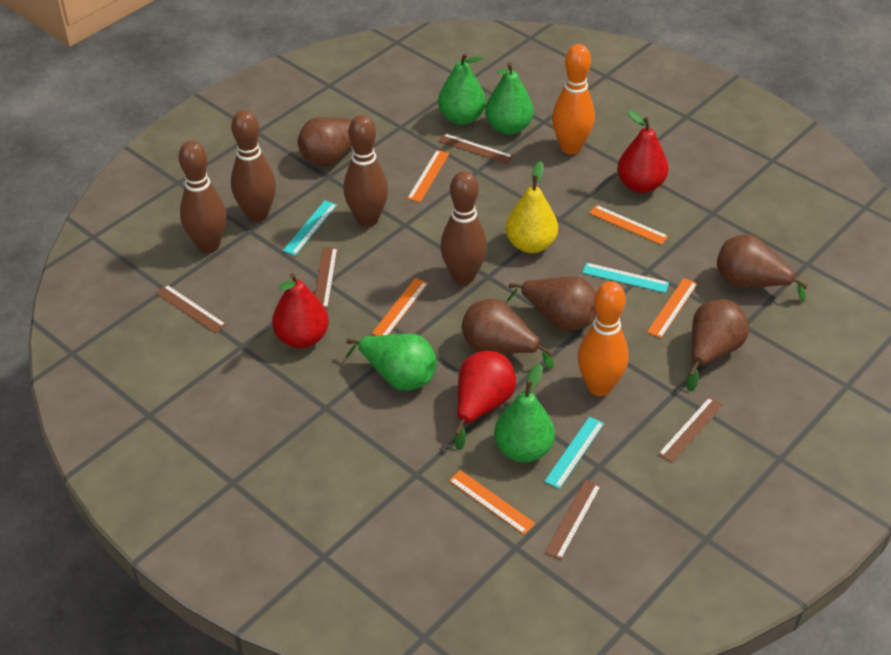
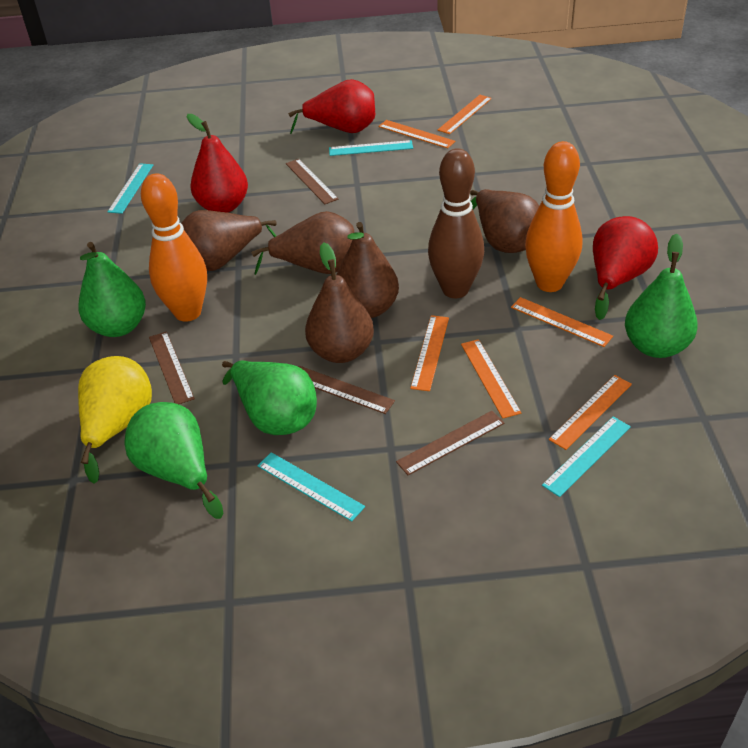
brown bowling pin: [179,140,227,253] [231,110,276,222] [343,115,388,227] [440,171,487,284] = 4 -> [428,148,484,298] = 1
brown ruler: [156,285,227,333] [315,247,338,309] [438,133,513,164] [545,479,601,560] [658,397,723,463] = 5 -> [149,332,195,404] [286,159,338,204] [299,366,395,414] [396,411,505,475] = 4
orange ruler: [372,278,428,336] [407,150,449,202] [449,470,535,535] [589,205,668,245] [647,278,698,338] = 5 -> [378,120,455,148] [410,315,449,391] [438,95,492,134] [461,339,521,419] [511,297,613,347] [549,375,632,450] = 6
turquoise ruler: [283,200,337,256] [544,417,604,489] [582,263,669,293] = 3 -> [107,164,153,214] [257,452,365,521] [329,140,413,156] [542,416,631,497] = 4

